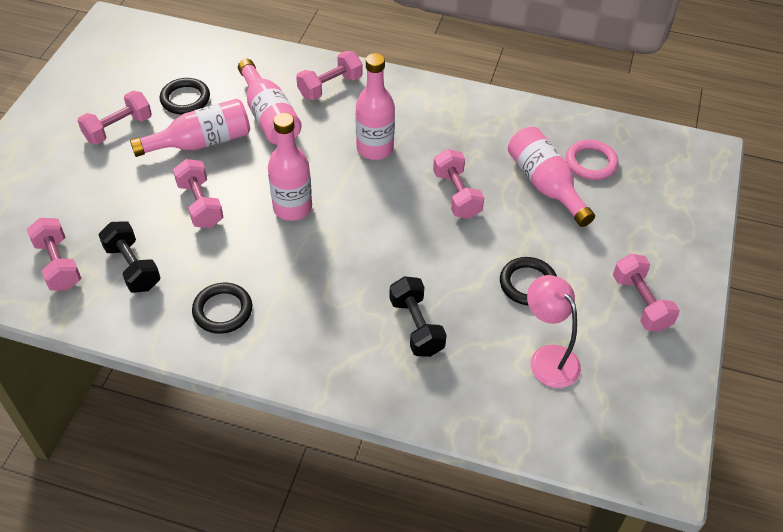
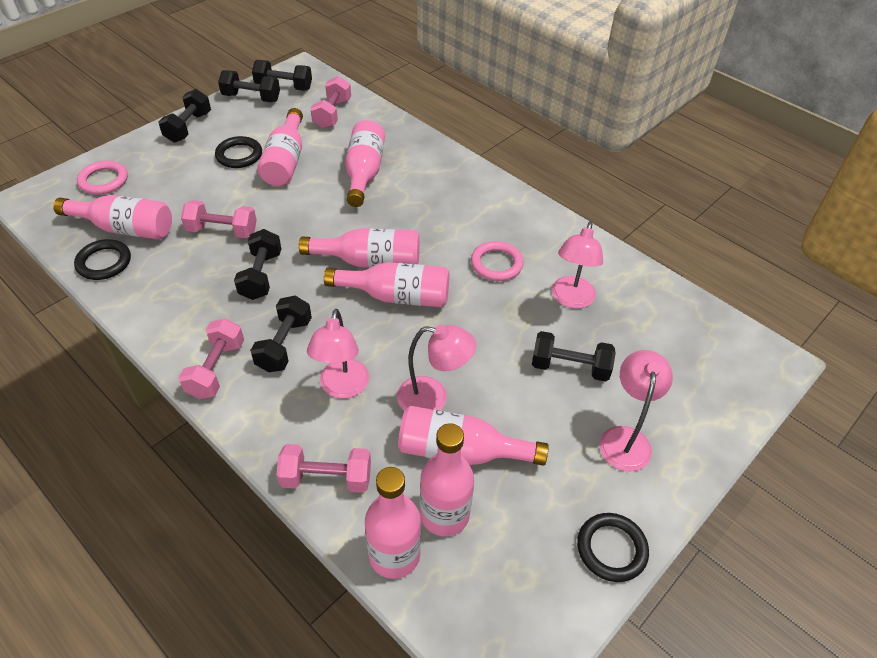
black dumbbell: [99,221,160,293] [389,276,447,357] = 2 -> [158,89,211,143] [218,70,280,102] [234,229,281,300] [250,296,312,372] [252,60,312,91] [532,331,616,382] = 6
pink bottle: [130,99,250,157] [238,59,302,145] [268,113,312,221] [355,53,395,160] [508,127,595,227] = 5 -> [53,195,172,240] [257,108,303,186] [299,228,420,268] [324,262,449,307] [345,120,385,207] [365,467,421,579] [398,406,549,466] [420,423,474,537] = 8
pink dumbbell: [27,218,81,291] [77,91,152,145] [173,159,223,228] [296,51,363,100] [433,149,484,219] [613,254,680,332] = 6 -> [178,318,244,399] [181,200,257,238] [276,444,371,493] [311,76,351,129] = 4
pink lamp: [527,275,581,388] = 1 -> [307,309,369,398] [397,325,476,411] [552,221,603,309] [599,350,673,472] = 4
pink ring: [566,140,619,180] = 1 -> [77,160,128,195] [471,241,524,281] = 2

